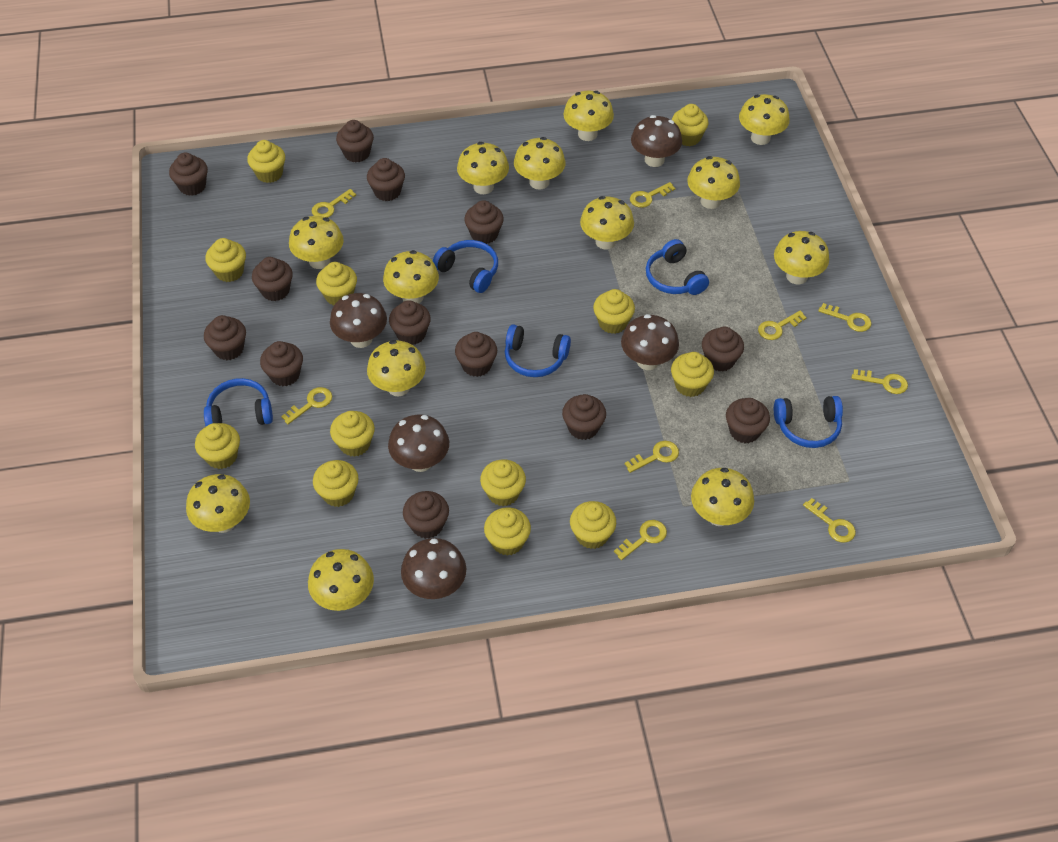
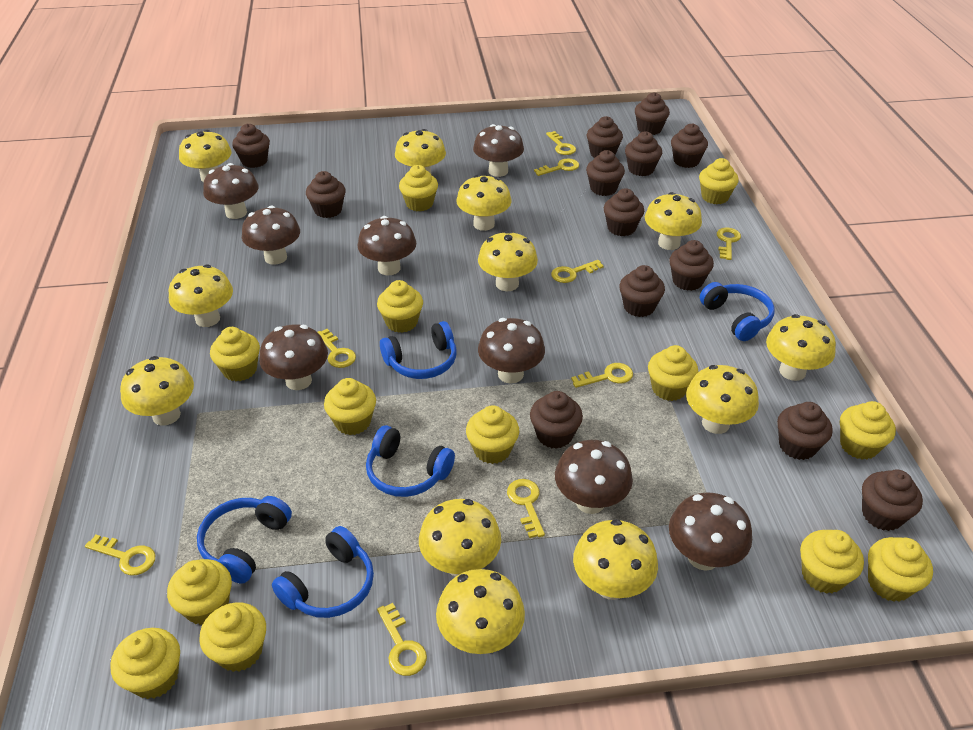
brown mushroom: [330,293,387,348] [388,415,449,472] [401,538,466,599] [621,314,679,370] [631,115,682,167] = 5 -> [203,163,259,219] [242,206,300,265] [259,324,328,390] [358,216,416,275] [473,124,524,177] [478,318,545,384] [555,440,633,514] [669,492,752,571] = 8
yellow cupcake: [195,423,240,469] [205,238,246,282] [247,140,285,183] [313,460,359,507] [316,262,357,305] [330,411,375,457] [480,459,526,506] [484,507,531,556] [570,501,616,549] [593,289,635,334] [671,352,714,397] [672,104,709,146] = 12 -> [110,628,180,699] [167,559,232,625] [199,602,266,672] [210,327,260,381] [324,378,376,435] [377,280,423,333] [399,165,438,212] [466,405,519,464] [648,345,699,401] [699,158,739,204] [800,530,864,594] [840,401,896,460] [868,537,933,602] = 13
yellow mushroom: [186,474,250,533] [289,216,344,269] [308,549,374,611] [367,340,426,396] [383,250,439,304] [457,142,509,194] [514,137,565,190] [563,91,614,141] [580,196,634,249] [687,156,740,209] [691,468,754,526] [739,94,790,145] [774,231,829,285] = 13 -> [120,356,194,426] [169,265,233,327] [179,130,232,182] [395,129,446,175] [419,499,501,576] [436,569,525,654] [457,175,512,231] [478,231,538,291] [573,519,658,600] [645,192,702,250] [686,365,759,434] [766,314,836,381] = 12

